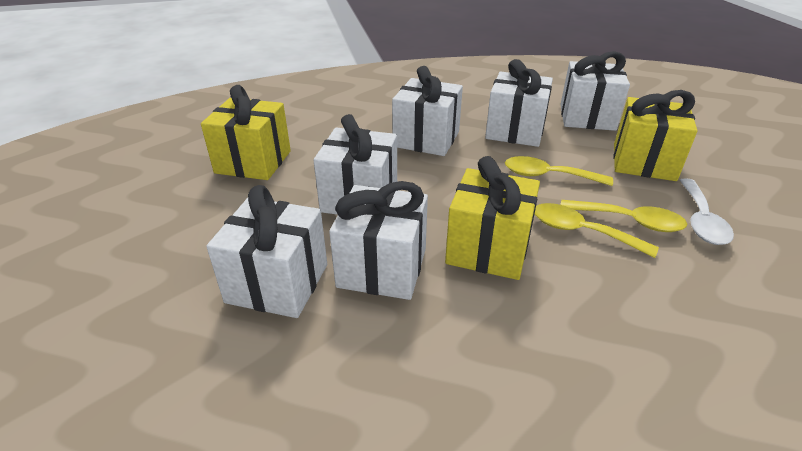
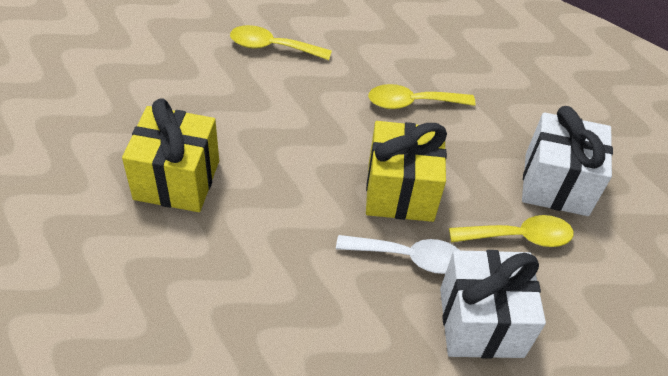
white gift: [206,185,327,318] [314,114,397,215] [329,181,428,300] [392,66,463,156] [485,59,553,147] [560,51,630,131] = 6 -> [440,250,546,359] [522,106,613,216] = 2
yellow gift: [201,85,291,180] [445,156,540,280] [613,90,697,181] = 3 -> [122,98,219,212] [366,121,447,222] = 2

